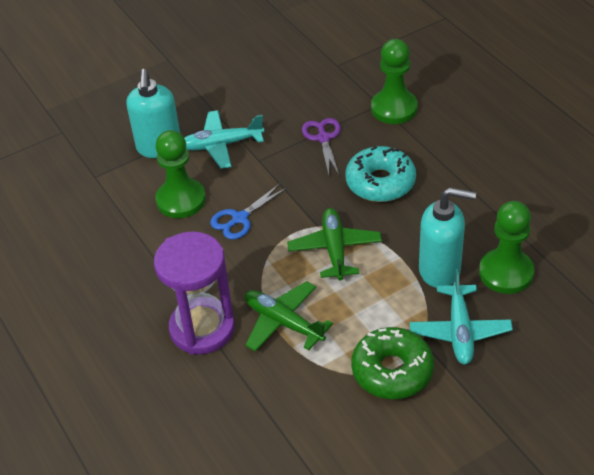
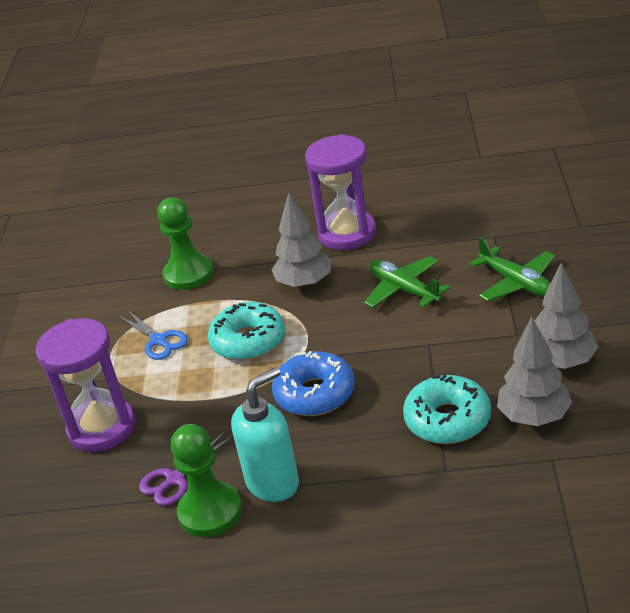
blue donut: none = 0 -> [272,351,355,416] = 1
green donut: [351,327,434,399] = 1 -> none = 0
green pawn: [155,130,206,218] [371,39,418,124] [479,201,534,294] = 3 -> [157,197,213,290] [171,424,242,537] = 2
grey tree: none = 0 -> [272,192,332,288] [497,316,572,426] [535,263,598,369] = 3
purple hourglass: [154,232,235,355] = 1 -> [36,318,135,452] [305,134,376,250] = 2
turquoise donut: [345,146,416,202] = 1 -> [208,302,285,361] [403,374,491,444] = 2
turquoise plane: [184,110,265,169] [410,269,513,364] = 2 -> none = 0
turquoise soap dispenser: [126,69,180,158] [419,187,476,288] = 2 -> [231,367,299,502] = 1

